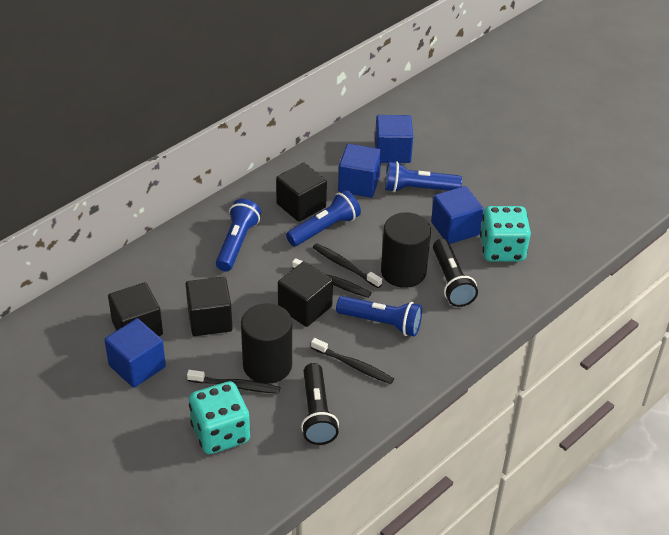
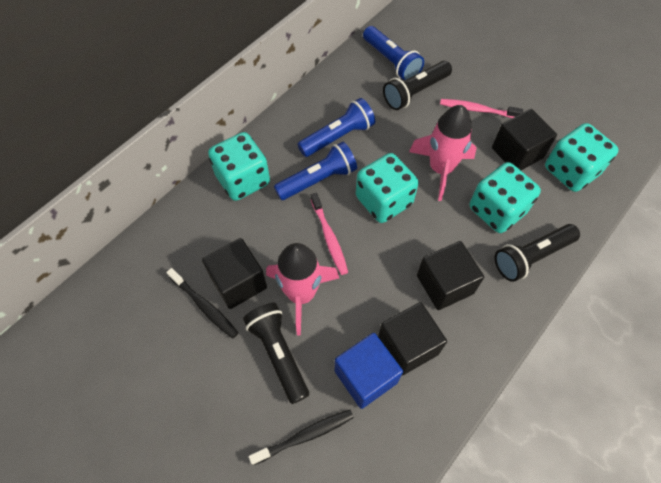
black cylinder: [241,303,292,384] [381,212,431,288] = 2 -> none = 0
black flashlight: [301,363,339,445] [433,239,478,307] = 2 -> [243,303,309,404] [383,61,452,110] [494,224,580,282] = 3
black toothbrush: [187,370,280,394] [292,258,371,298] [311,338,394,384] [313,243,382,288] = 4 -> [166,268,239,339] [249,410,354,465] = 2
blue cube: [105,318,166,388] [338,144,382,198] [375,115,413,163] [431,186,484,244] = 4 -> [335,333,403,409] = 1
blue flashlight: [216,199,261,272] [286,190,361,246] [336,296,422,336] [385,161,462,192] = 4 -> [274,141,357,200] [297,98,375,157] [363,26,424,80] = 3
pink rocket: none = 0 -> [266,243,339,336] [409,105,477,201] = 2
pink toothbrush: none = 0 -> [311,193,348,275] [440,99,523,118] = 2
turquoise dice: [189,381,250,454] [480,206,531,262] = 2 -> [208,132,270,201] [356,153,419,223] [470,162,541,233] [545,123,619,192] = 4

